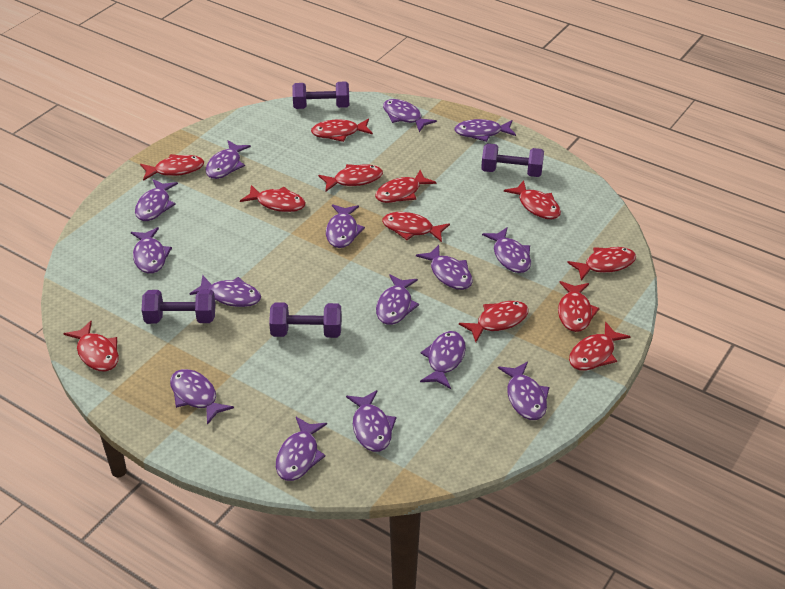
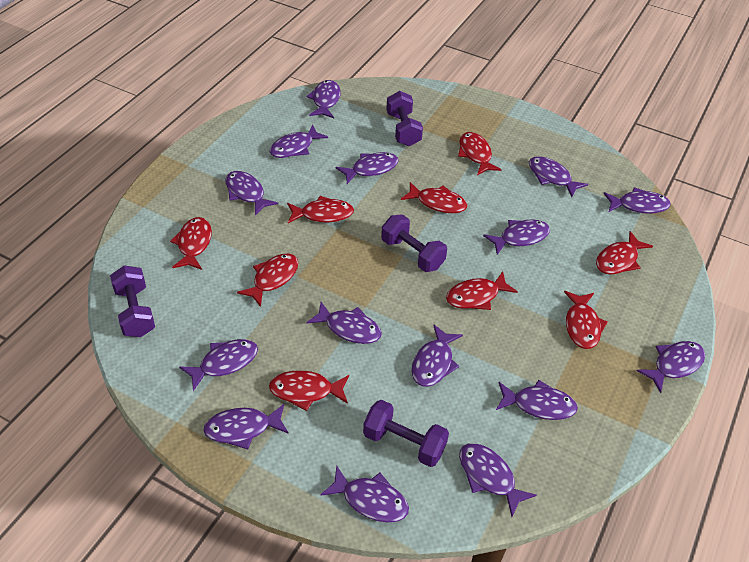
red fish: [64,321,119,371] [140,154,204,181] [240,185,306,212] [311,118,373,142] [318,164,383,192] [375,170,436,203] [382,212,450,242] [459,301,529,342] [504,180,561,219] [558,281,600,332] [567,247,636,281] [569,322,631,371] = 12 -> [170,217,212,270] [237,253,298,307] [269,370,349,411] [287,196,354,223] [401,182,467,213] [446,271,518,310] [458,132,502,175] [564,291,608,349] [596,231,653,275] = 9

